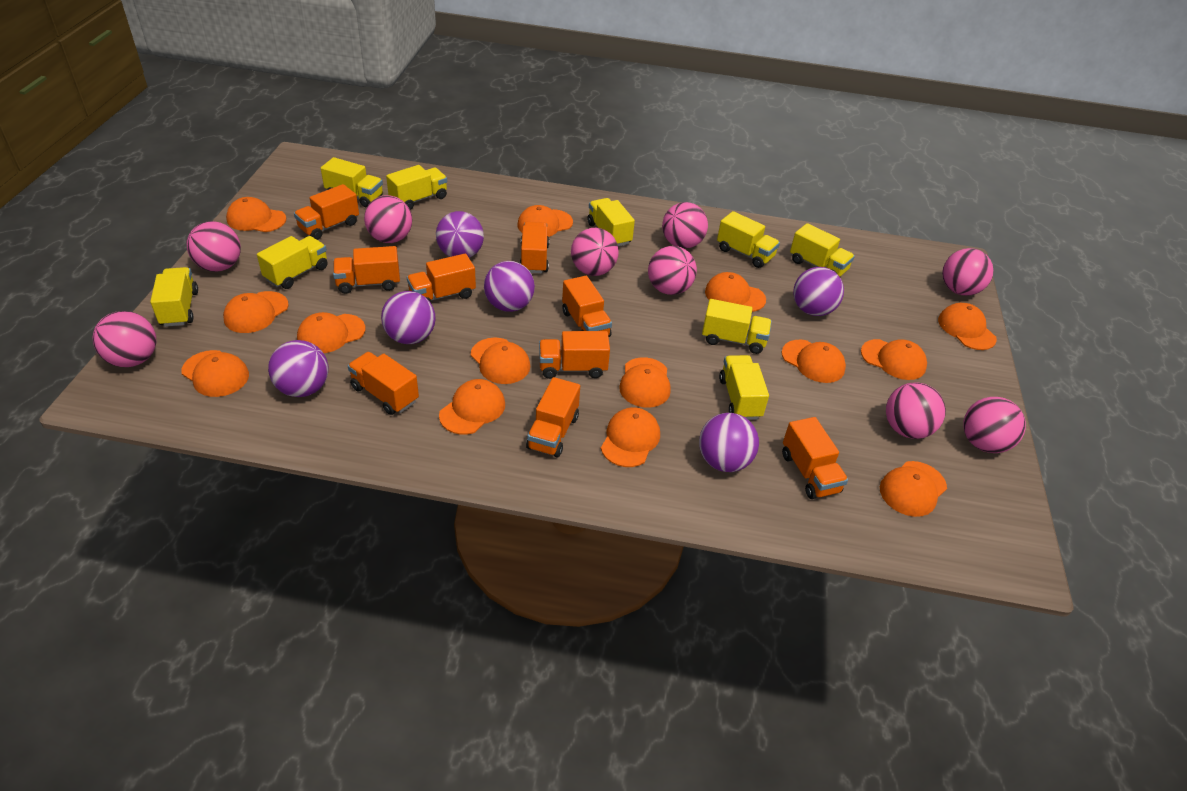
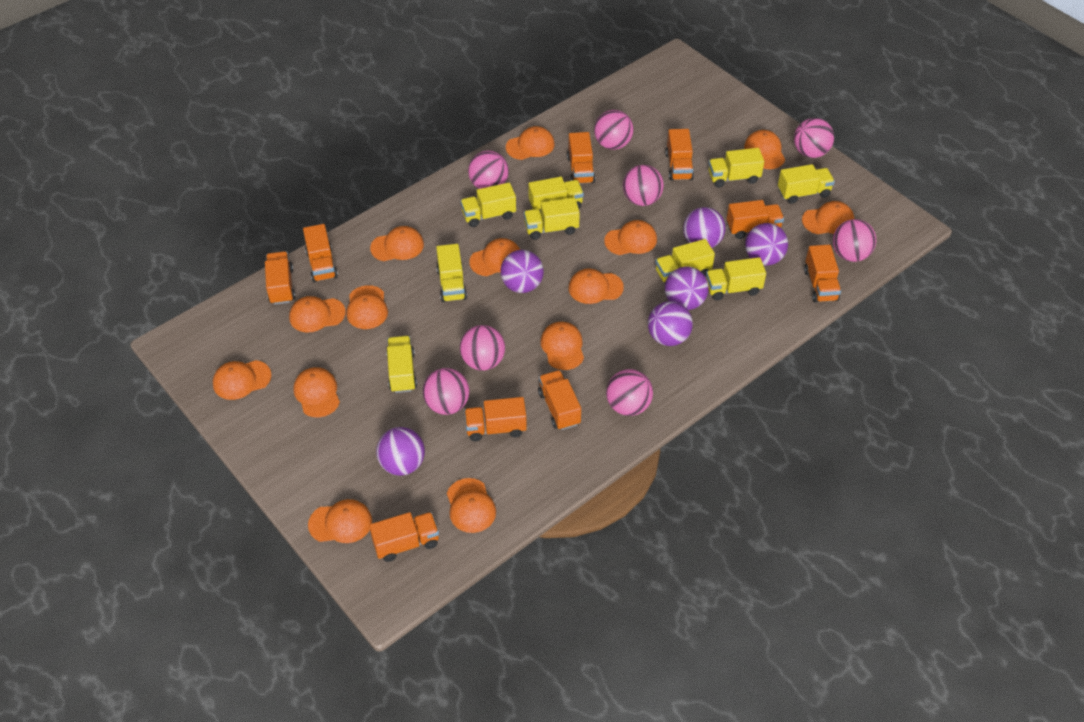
pink ball: [93,311,156,367] [187,221,241,272] [364,195,412,243] [571,228,619,276] [648,246,697,295] [662,202,708,249] [886,383,946,439] [942,248,993,296] [963,397,1026,453] = 9 -> [423,368,469,415] [460,325,505,371] [468,150,509,189] [594,110,633,150] [606,369,653,416] [623,165,664,206] [794,118,834,158] [833,219,876,262] = 8

